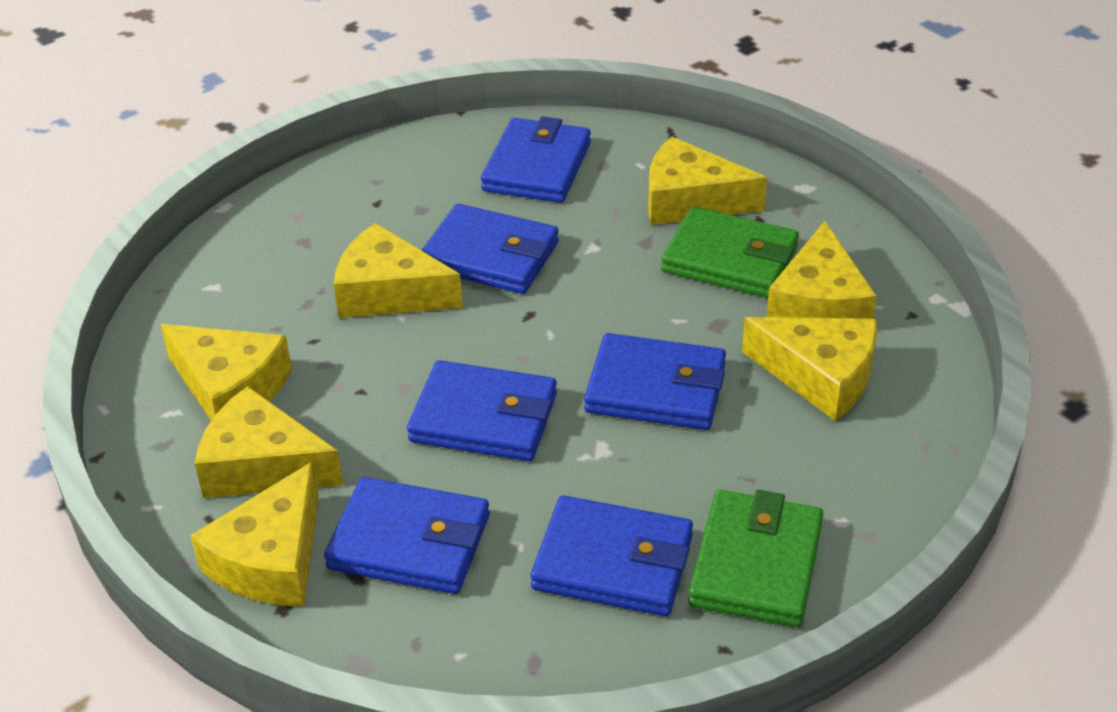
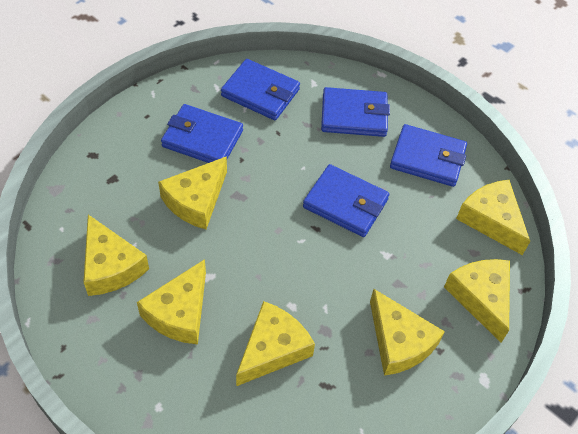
blue wallet: [324,477,490,594] [407,360,557,461] [421,204,559,294] [481,116,591,203] [531,495,693,616] [584,333,726,430] = 6 -> [161,104,243,163] [221,59,300,120] [303,164,389,237] [321,87,390,137] [390,124,467,187] = 5
green wallet: [661,206,799,298] [688,490,823,627] = 2 -> none = 0

